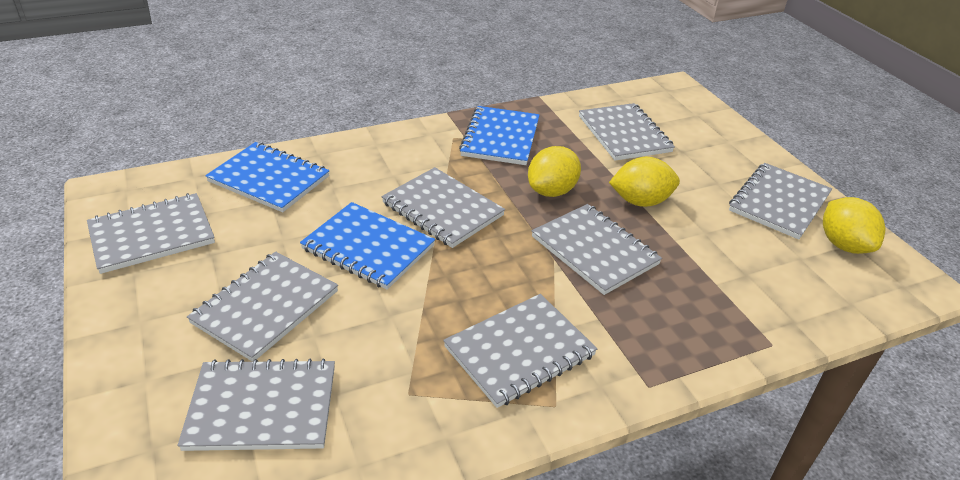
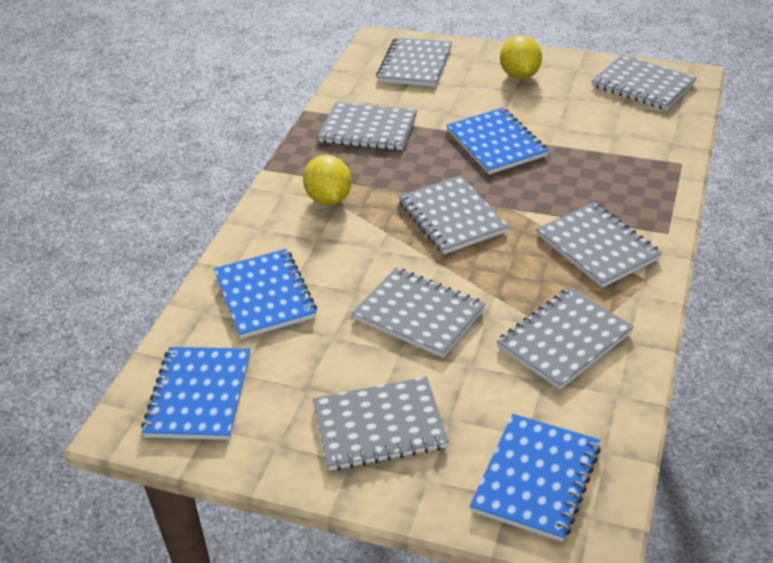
blue notebook: [205,142,330,212] [300,202,435,290] [459,106,540,165] = 3 -> [141,347,251,440] [214,249,317,339] [446,108,548,174] [470,414,601,542] = 4
yellow lemon: [528,146,581,197] [609,157,680,207] [823,197,885,254] = 3 -> [303,155,352,206] [500,35,542,79] = 2

